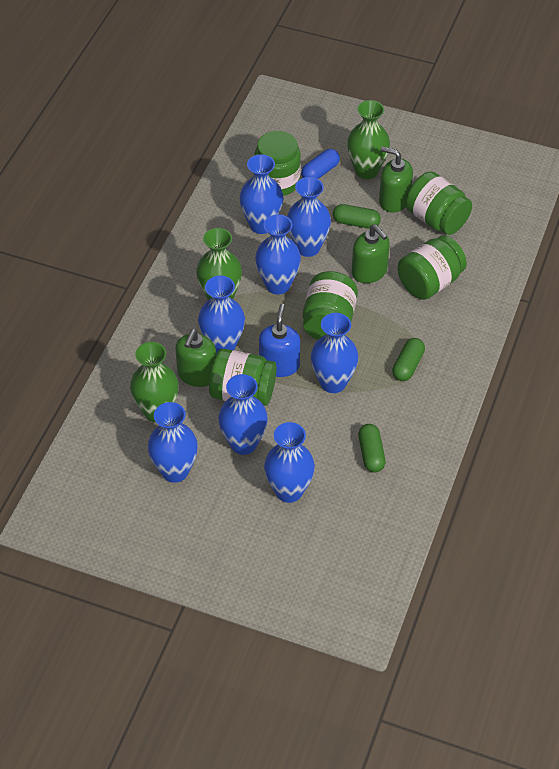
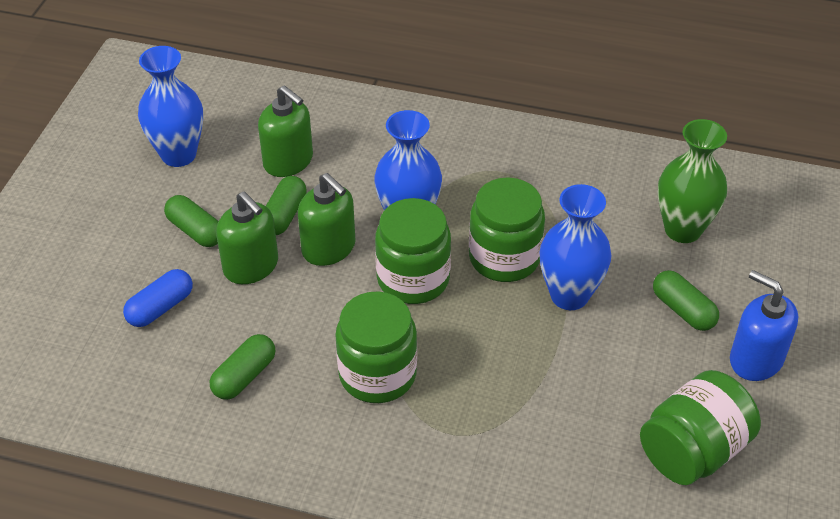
blue vase: [148,402,198,483] [198,276,245,354] [218,374,268,455] [239,154,283,234] [255,214,301,295] [264,422,315,503] [287,177,331,257] [311,313,359,393] = 8 -> [138,46,203,167] [374,110,442,210] [540,184,612,310] = 3
green capsule: [333,204,381,229] [358,424,386,473] [392,338,425,381] = 3 -> [164,195,218,247] [210,334,275,400] [266,176,307,235] [653,270,719,331] = 4
green jar: [209,349,277,406] [254,131,301,196] [303,271,358,340] [398,235,467,300] [405,171,472,235] = 5 -> [335,291,417,403] [375,198,451,304] [469,177,545,282] [640,370,761,485] = 4
green vase: [130,342,179,422] [196,228,242,300] [347,100,390,179] = 3 -> [658,119,727,243] = 1

